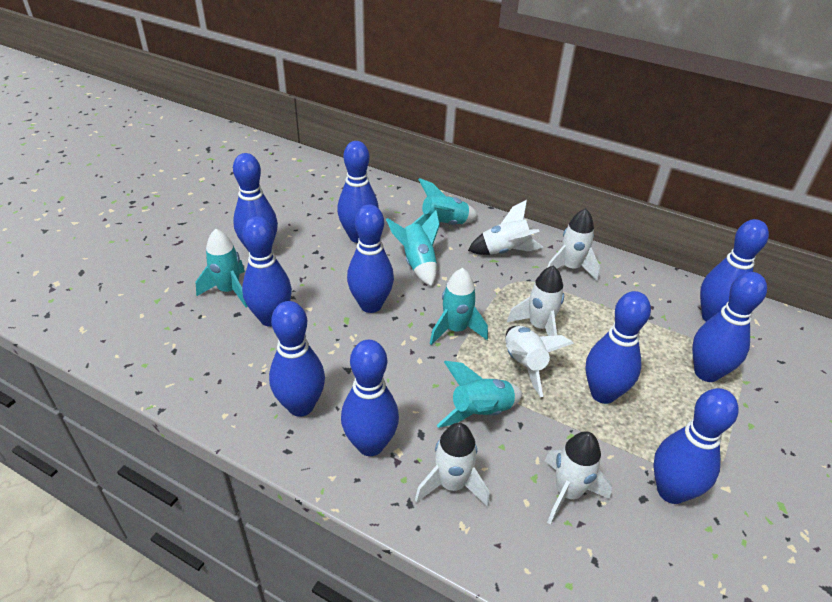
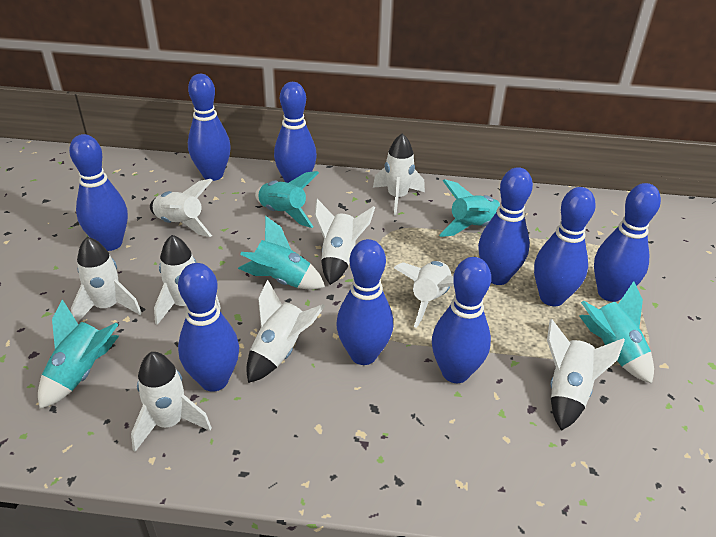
blue bowling pin: [233,153,278,252] [242,216,292,327] [269,301,325,417] [337,141,379,243] [341,340,399,456] [347,204,394,313] [586,291,651,404] [653,388,738,504] [692,272,767,382] [700,219,769,322] = 10 -> [69,134,128,251] [178,263,239,392] [188,74,231,181] [274,82,317,183] [336,239,393,365] [432,257,491,383] [478,167,533,285] [534,187,596,306] [594,183,661,302] = 9
white rocket: [415,423,489,507] [468,200,543,255] [506,326,574,397] [507,265,564,336] [545,431,612,525] [547,208,600,281] = 6 -> [71,237,142,323] [131,352,212,452] [150,179,213,237] [154,235,221,325] [246,279,325,383] [314,199,375,285] [373,133,425,215] [394,261,454,328] [547,319,625,431] = 9

